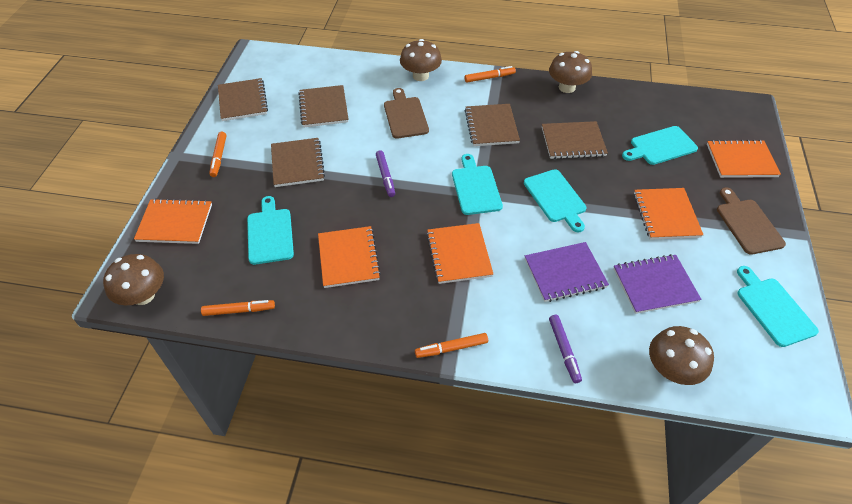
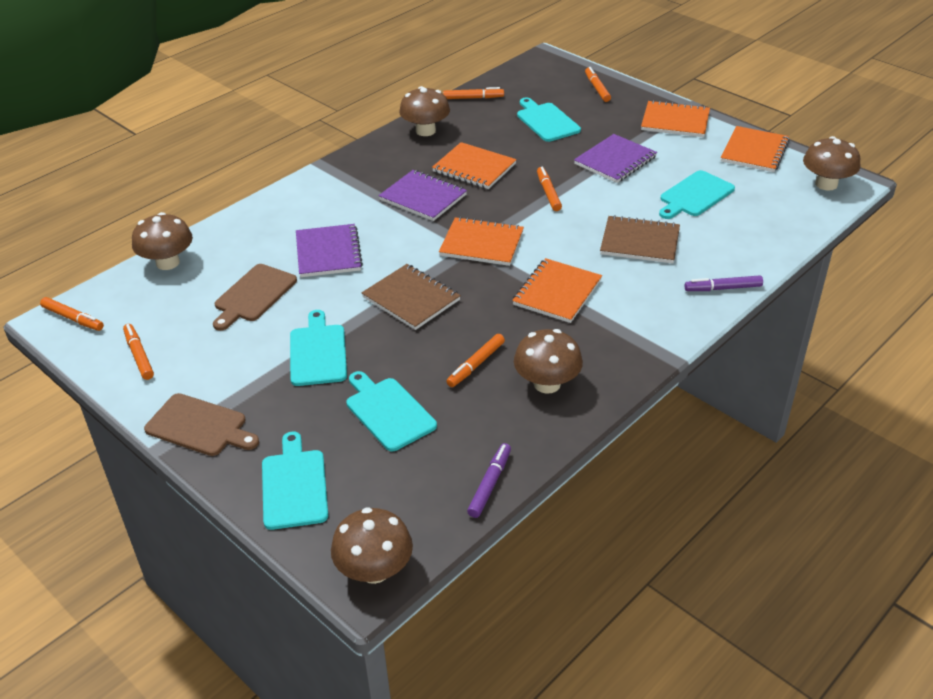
brown mushroom: [103,254,164,305] [400,39,442,81] [549,51,592,93] [649,326,714,385] = 4 -> [132,212,193,270] [331,507,413,584] [399,86,450,136] [514,329,583,394] [803,136,860,191] = 5
brown notebook: [218,78,268,121] [271,138,325,187] [298,85,349,127] [465,104,520,146] [542,121,608,159] = 5 -> [362,264,461,330] [600,215,680,263] = 2
orange marker: [201,300,275,316] [209,132,226,177] [415,333,488,358] [465,66,516,82] = 4 -> [40,297,104,331] [123,324,154,380] [443,87,504,99] [446,334,505,387] [537,167,562,211] [585,67,611,102] = 6
purple notebook: [525,242,609,302] [613,254,702,314] = 2 -> [296,224,363,277] [379,170,467,221] [574,134,657,183] = 3

